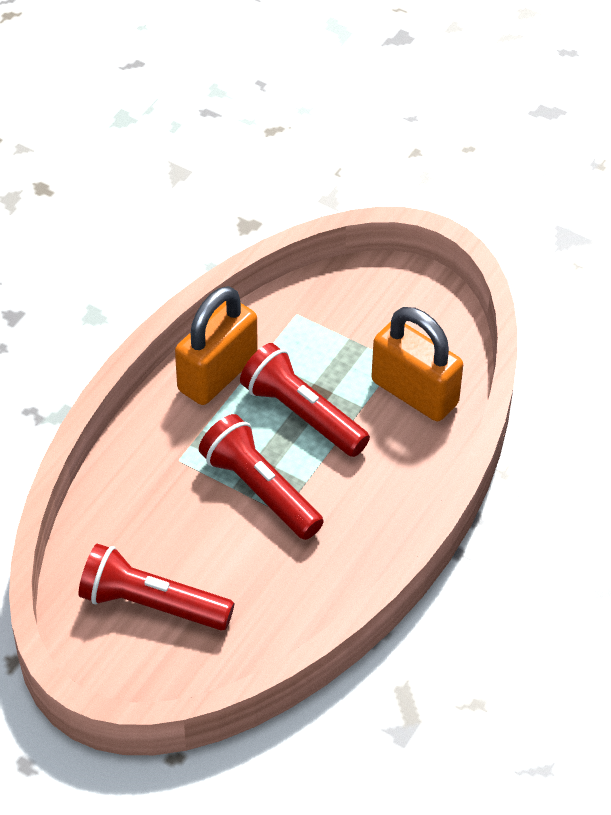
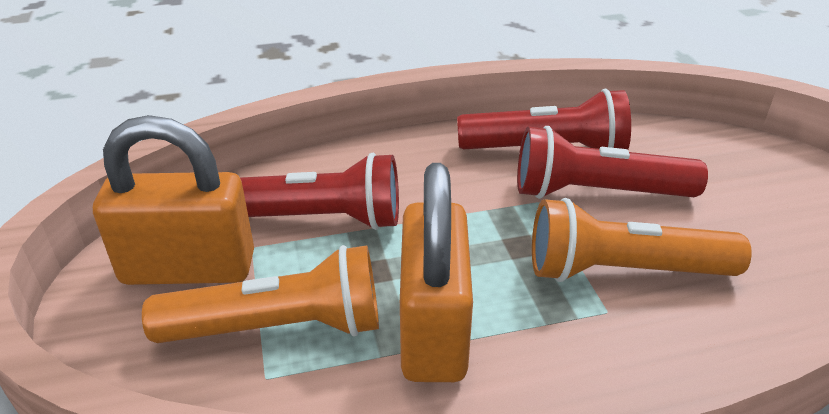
orange flashlight: none = 0 -> [142,245,379,343] [532,198,752,282] = 2

